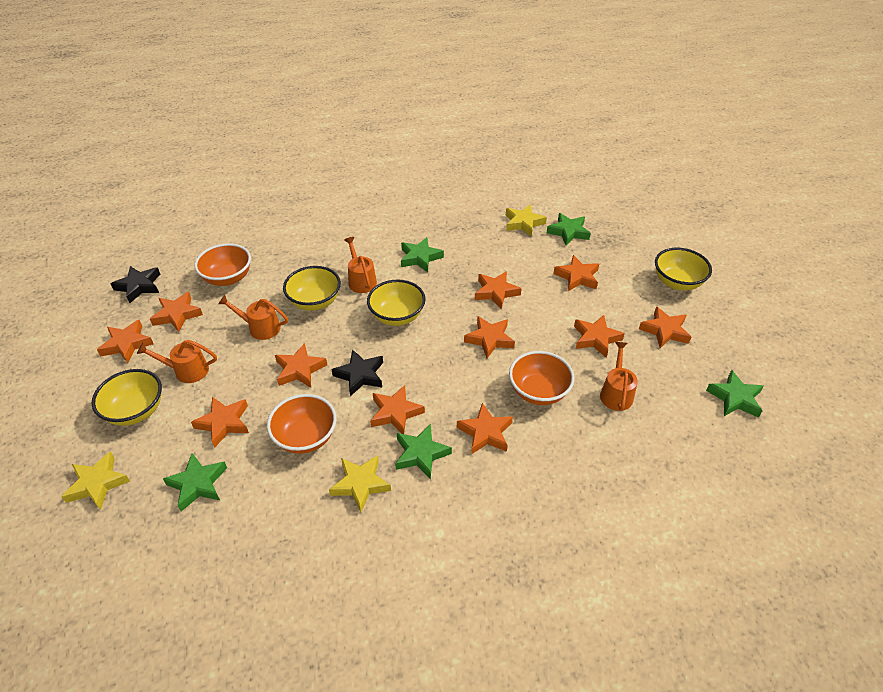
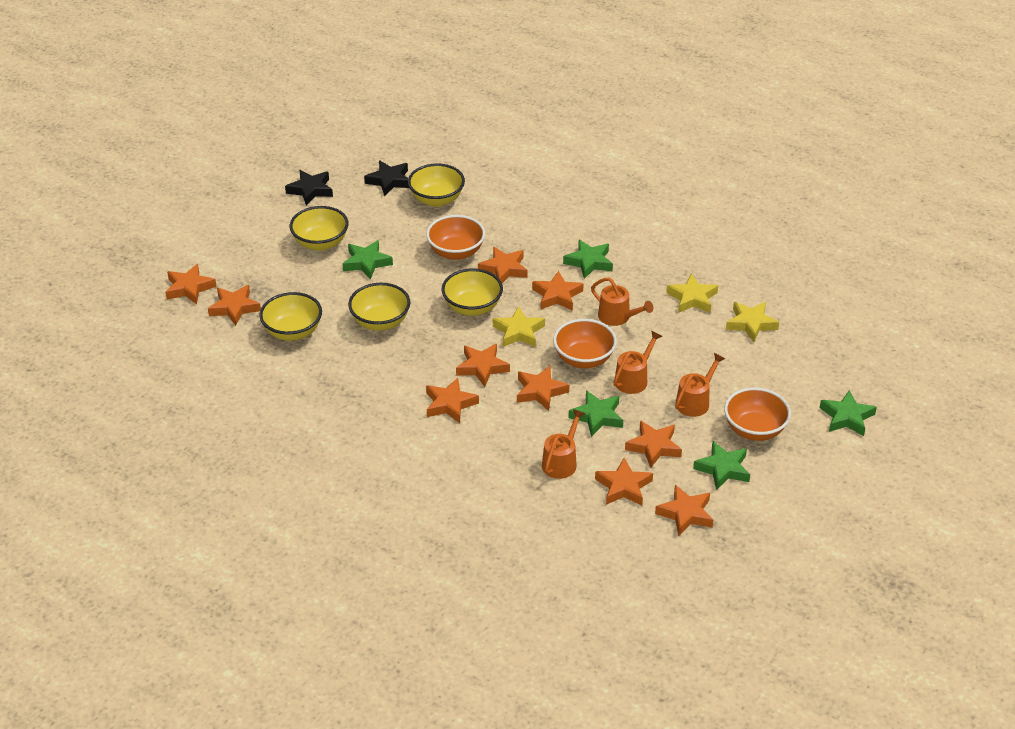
orange star: [97,320,154,363] [150,292,203,332] [191,397,249,447] [275,343,327,388] [370,385,425,434] [457,403,513,455] [464,316,515,358] [475,271,522,309] [553,255,599,291] [574,315,625,357] [639,306,691,348] = 11 -> [165,264,217,304] [208,285,261,326] [426,378,479,423] [456,344,510,387] [478,247,528,283] [517,366,569,411] [532,271,584,311] [595,458,653,506] [625,420,682,468] [655,485,713,536] = 10
yellow bowl: [92,369,162,426] [283,266,341,311] [367,280,426,326] [655,248,712,290] = 4 -> [259,292,322,341] [290,206,349,251] [348,283,410,331] [408,163,465,207] [442,269,503,316] = 5

